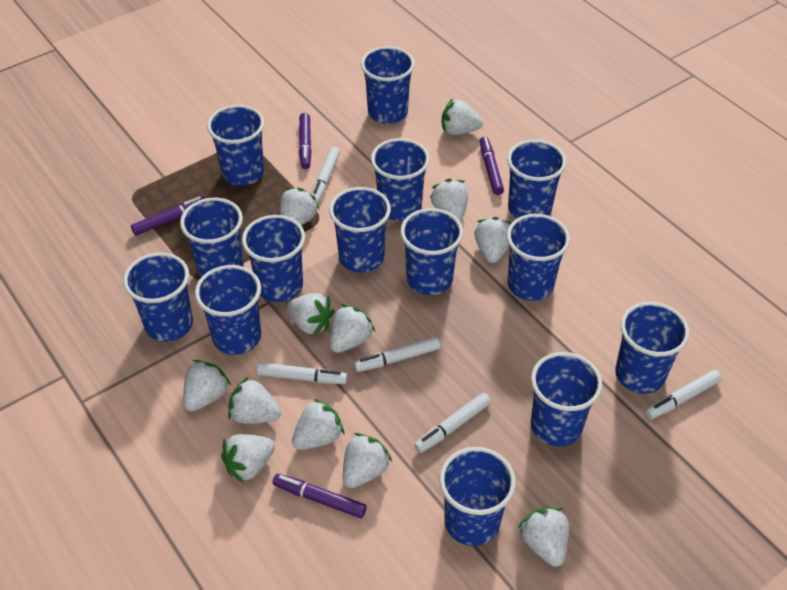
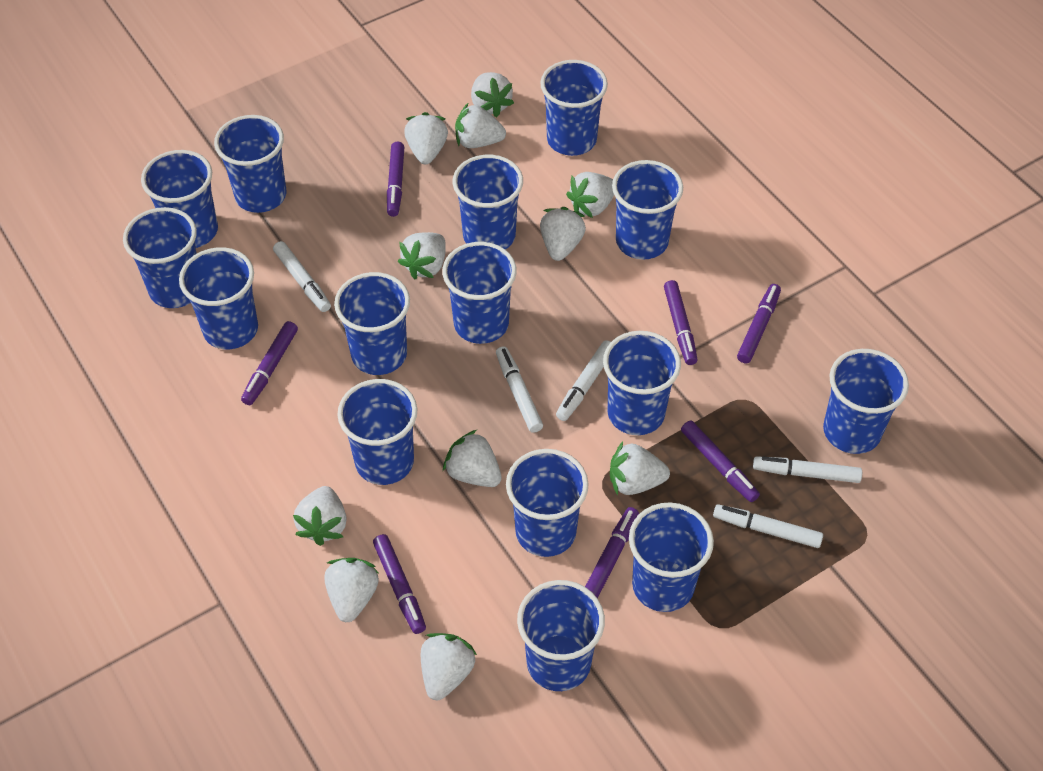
blue cup: [123,252,193,342] [180,198,244,277] [195,265,261,355] [207,105,264,186] [242,215,305,302] [329,187,391,272] [361,46,415,124] [371,138,430,221] [400,208,463,295] [439,447,516,546] [507,140,567,218] [507,214,570,301] [531,352,602,446] [615,302,689,394] = 14 -> [123,207,197,308] [141,150,218,248] [179,247,258,349] [214,115,286,213] [334,272,410,375] [337,379,417,485] [442,242,517,344] [452,155,523,249] [506,449,589,557] [517,580,605,691] [540,60,608,156] [603,331,681,435] [612,160,683,259] [629,503,714,612] [823,349,909,454] = 15
purple marker: [131,196,206,236] [273,474,367,518] [299,113,312,169] [480,137,504,195] = 4 -> [241,321,298,405] [373,534,426,634] [387,141,404,217] [585,507,639,598] [664,280,698,365] [681,420,760,502] [737,284,781,364] = 7
white strawberry: [183,360,231,412] [221,434,275,483] [228,376,281,424] [280,188,319,225] [287,293,334,336] [292,398,344,450] [330,304,375,353] [343,433,392,488] [430,179,468,221] [442,98,483,135] [474,217,511,263] [518,508,569,567] = 12 -> [293,486,347,546] [324,558,379,622] [398,232,446,279] [404,112,448,164] [421,633,478,700] [443,430,502,487] [455,103,506,148] [471,72,514,117] [540,207,586,261] [566,172,614,218] [610,442,670,495] = 11

